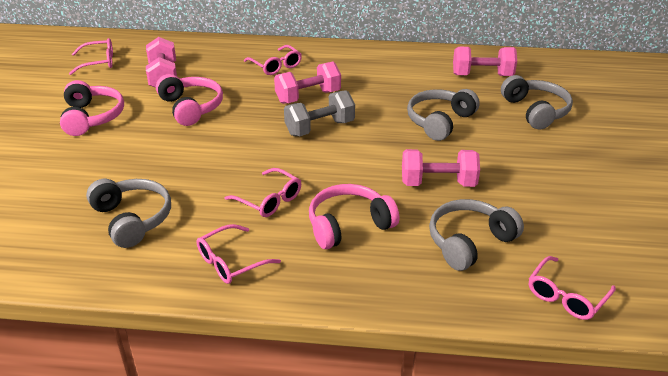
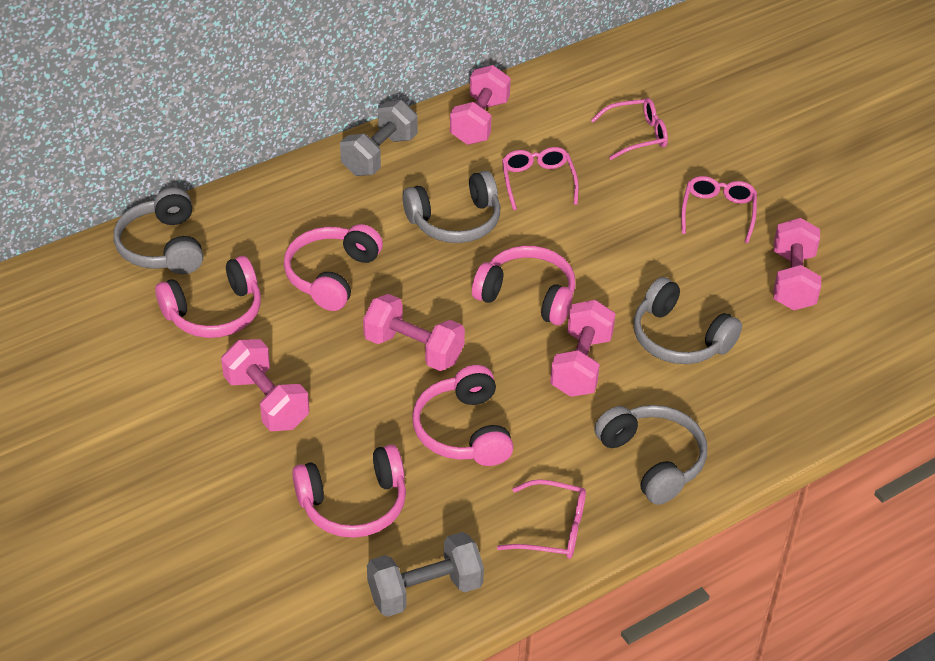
grey dumbbell: [284,90,355,136] = 1 -> [340,100,418,176] [367,532,484,617] = 2
pink dumbbell: [146,37,177,88] [274,62,341,104] [402,149,480,187] [453,47,517,76] = 4 -> [221,339,309,431] [363,294,465,371] [450,65,511,145] [550,300,616,397] [773,218,821,310] = 5
pink glasses: [69,38,113,75] [197,224,281,284] [225,168,301,217] [244,45,302,75] [529,256,616,320] = 5 -> [497,479,586,559] [502,147,579,210] [591,98,668,160] [681,176,757,243] = 4
pink headphones: [60,80,124,136] [156,74,223,126] [309,184,399,249] = 3 -> [155,256,261,338] [284,224,383,311] [292,444,406,538] [412,365,514,466] [472,246,575,325] = 5

